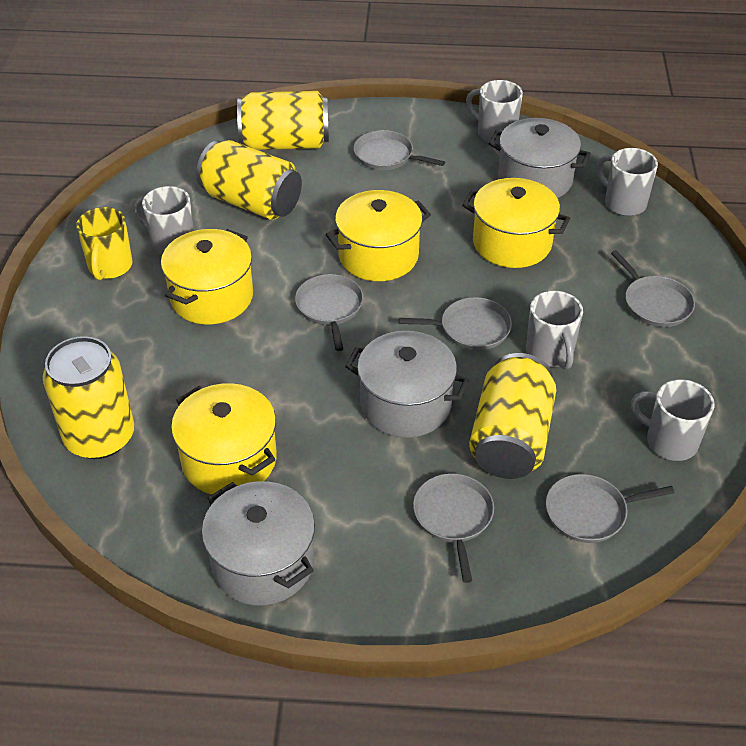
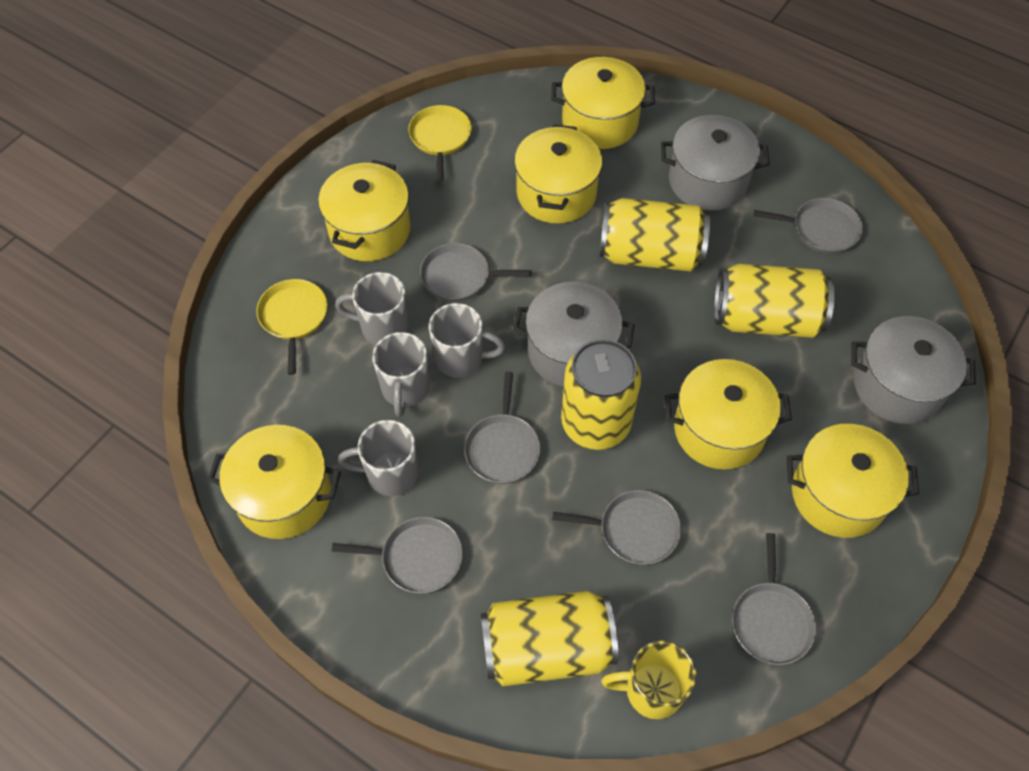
grey mug: [134,186,194,255] [466,80,523,144] [526,291,583,370] [596,148,658,216] [631,379,714,461] = 5 -> [335,272,409,345] [338,420,419,496] [372,332,430,417] [429,303,505,378] = 4
yellow pan: none = 0 -> [256,279,327,375] [408,105,472,182] = 2
yellow pot: [161,229,253,324] [171,383,277,495] [326,190,431,281] [462,178,570,268] = 4 -> [208,425,341,539] [318,160,411,261] [514,124,602,224] [551,57,655,149] [665,359,792,470] [787,424,919,538] = 6

